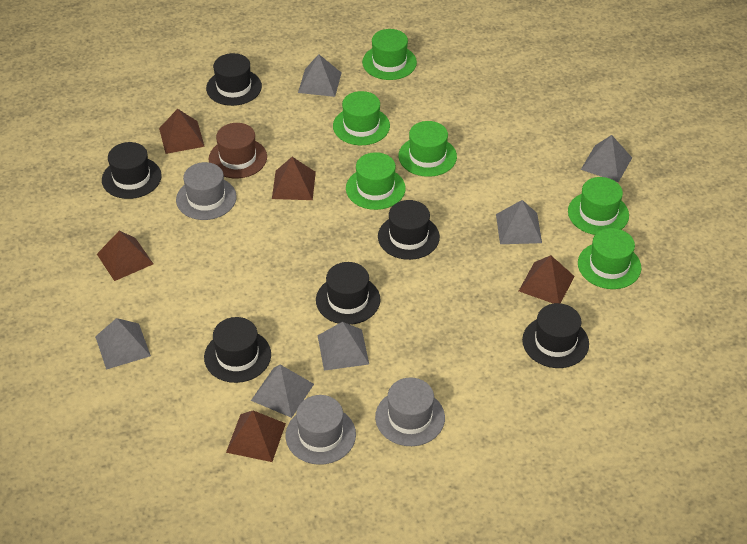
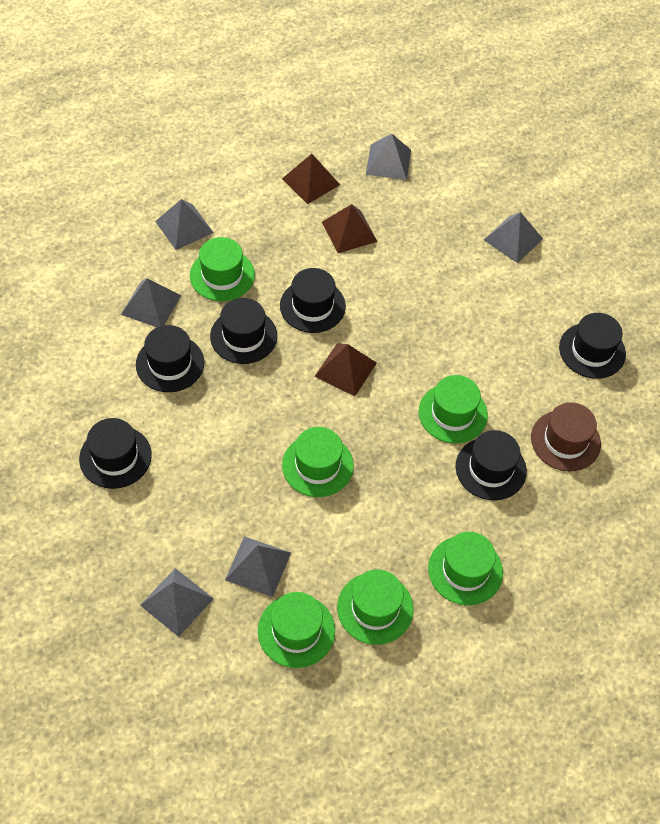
brown pyramid: [97,231,153,281] [159,109,205,154] [226,411,286,462] [272,157,316,200] [519,255,575,304] = 5 -> [282,154,340,204] [314,344,377,396] [322,204,378,253] = 3
grey hat: [176,162,237,220] [286,395,356,465] [375,377,445,446] = 3 -> none = 0

